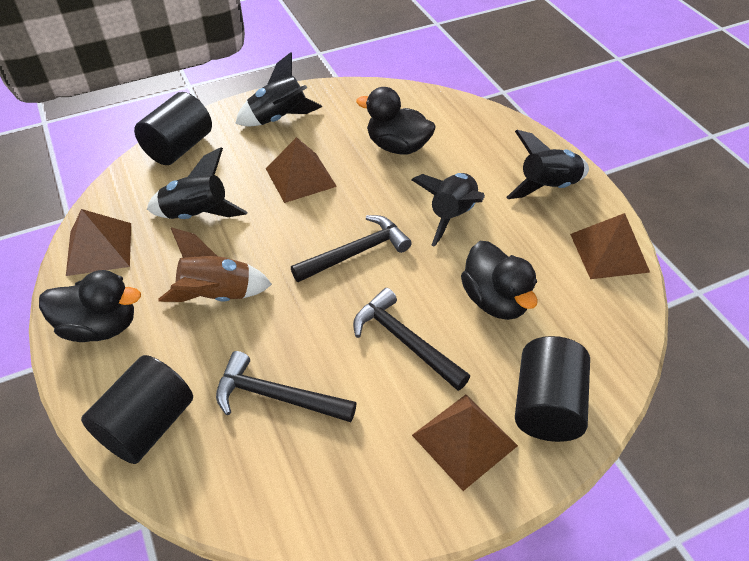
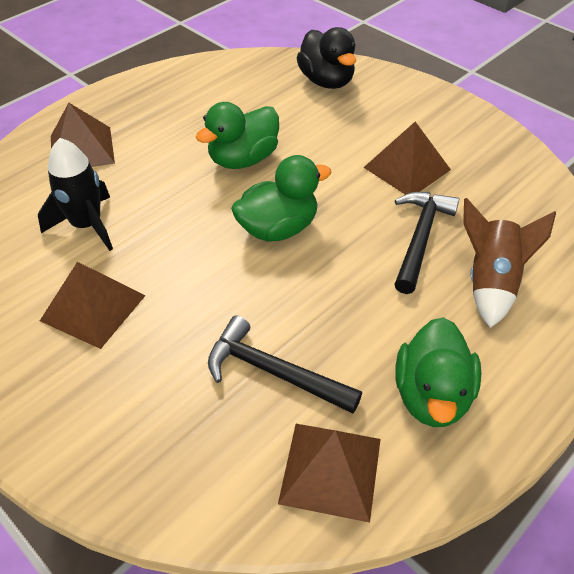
black cylinder: [81,355,193,464] [134,92,212,165] [515,336,590,442] = 3 -> none = 0
black duck: [39,270,141,342] [356,87,436,154] [461,241,538,320] = 3 -> [297,27,356,89] = 1
black hammer: [216,351,357,422] [291,215,412,282] [353,288,470,391] = 3 -> [208,315,362,414] [395,192,460,294] = 2
black rocket: [147,147,247,219] [235,52,322,126] [412,173,485,247] [506,130,589,199] = 4 -> [38,138,113,251] = 1
green duck: none = 0 -> [196,102,279,169] [231,155,332,242] [396,317,481,427] = 3

